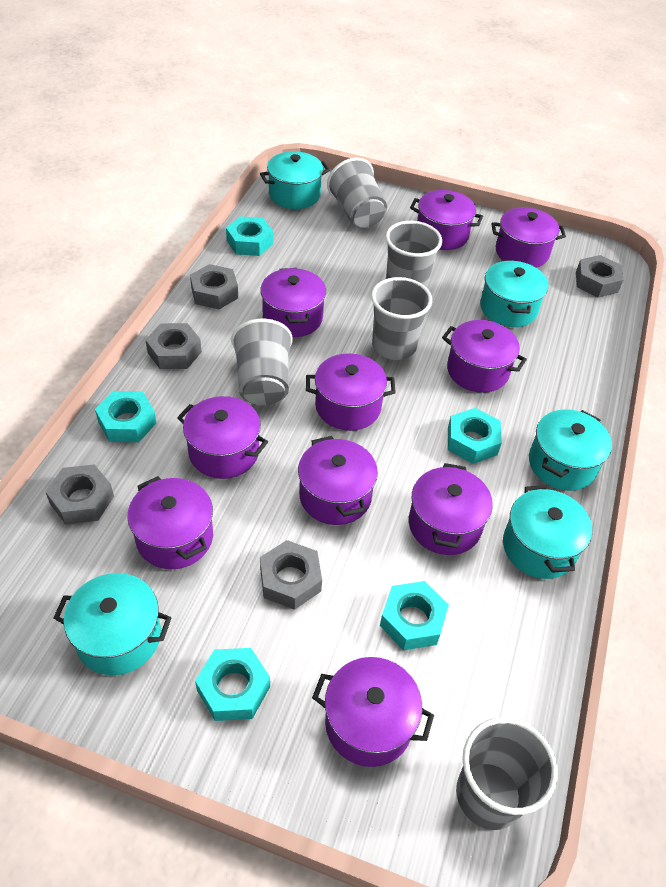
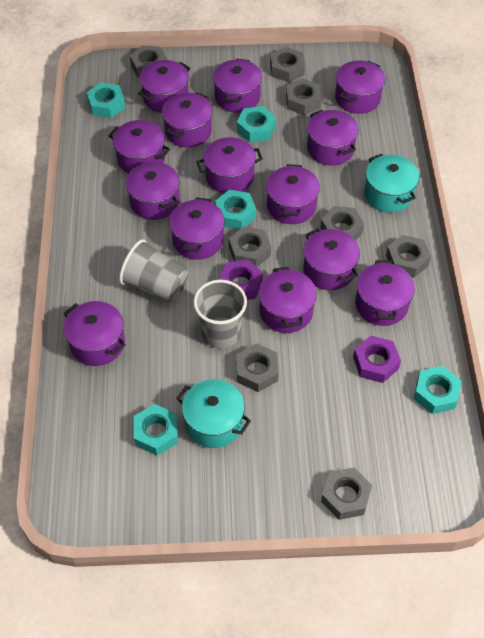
grey cup: [231,319,293,405] [327,158,387,229] [371,277,432,360] [386,221,442,288] [456,717,558,830] = 5 -> [119,239,189,302] [193,280,247,348] = 2
grey nut: [45,464,114,525] [145,323,202,369] [190,264,238,309] [260,540,322,610] [576,255,623,298] = 5 -> [130,45,167,78] [229,226,271,267] [236,343,279,392] [270,47,305,82] [286,78,321,115] [320,206,364,240] [321,467,372,520] [386,235,431,278] = 8
purple nut: none = 0 -> [219,259,263,300] [353,336,401,383] = 2
purple pot: [127,476,213,569] [177,396,268,479] [260,268,326,337] [298,436,378,525] [306,353,396,431] [312,657,434,767] [409,463,493,555] [410,190,483,250] [442,320,527,393] [491,207,566,268] = 10 -> [64,301,126,366] [108,120,170,174] [126,162,180,220] [138,60,190,113] [162,92,213,148] [169,197,225,260] [196,137,263,194] [213,58,262,113] [258,267,317,333] [266,164,320,224] [303,228,360,290] [307,110,359,166] [335,60,385,114] [355,260,415,326] = 14
turquoise pot: [53,573,172,675] [260,151,330,209] [480,260,548,327] [503,485,592,579] [529,409,612,491] = 5 -> [176,379,251,448] [364,154,419,213] = 2

